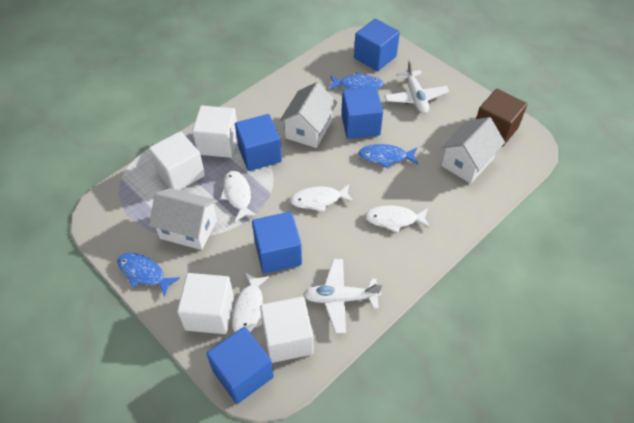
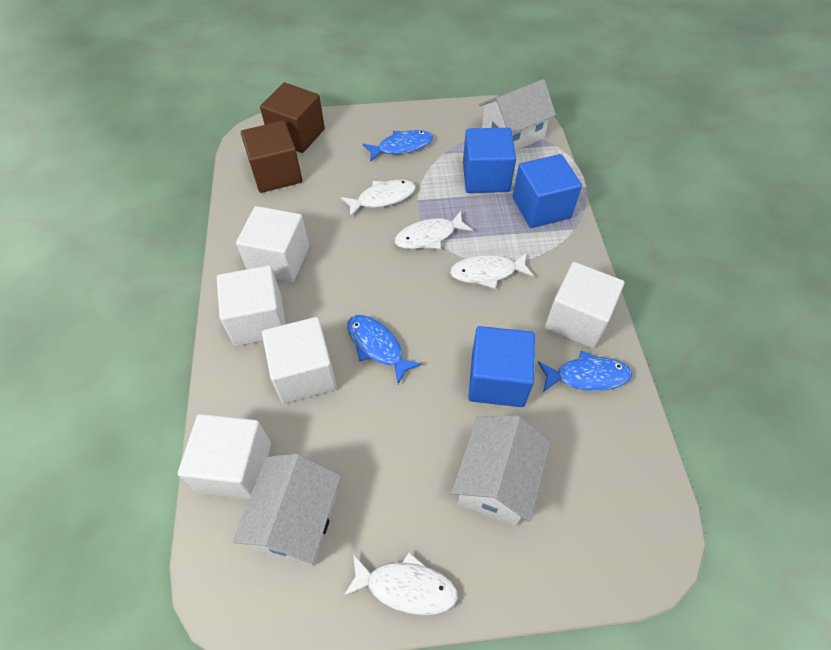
blue cube: [206,327,274,404] [235,114,282,171] [252,212,302,274] [341,87,383,139] [354,19,400,71] = 5 -> [463,128,516,193] [468,326,535,407] [513,154,582,228] = 3
brown cube: [476,89,527,147] = 1 -> [241,121,302,193] [260,83,325,153] = 2
white cube: [149,131,205,190] [177,273,234,334] [192,105,237,158] [260,297,313,363] = 4 -> [178,414,271,500] [217,265,285,346] [236,206,309,282] [262,317,337,404] [545,262,624,348] = 5
white plane: [303,259,382,333] [385,60,449,114] = 2 -> none = 0

